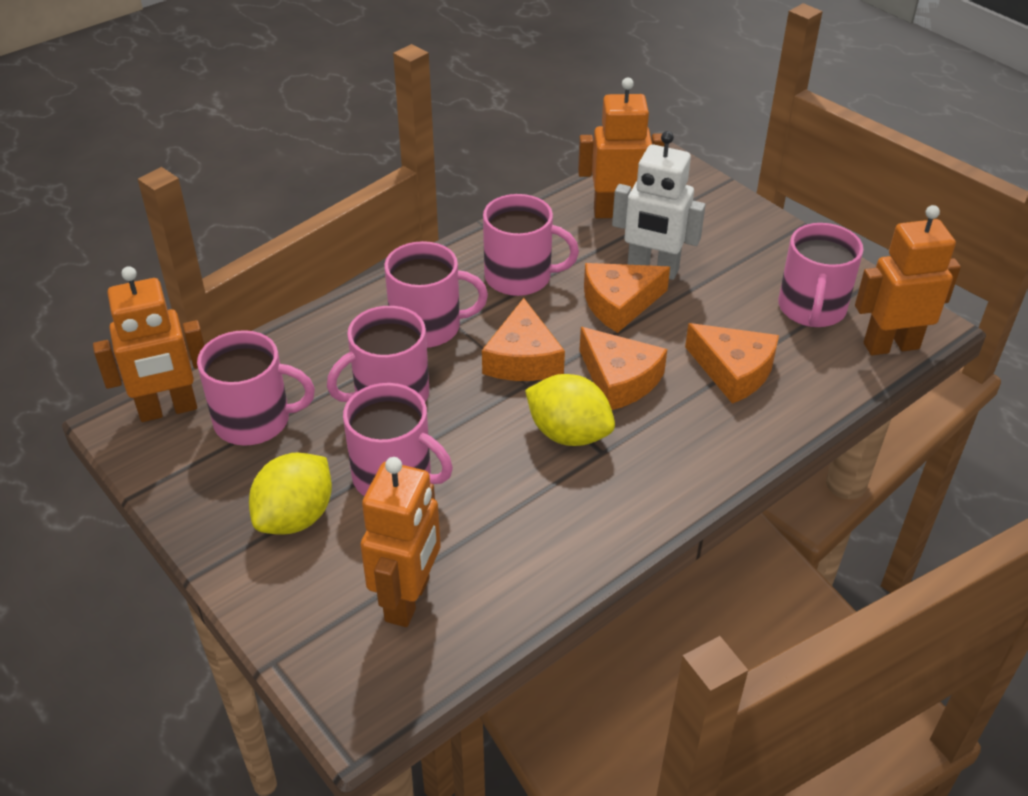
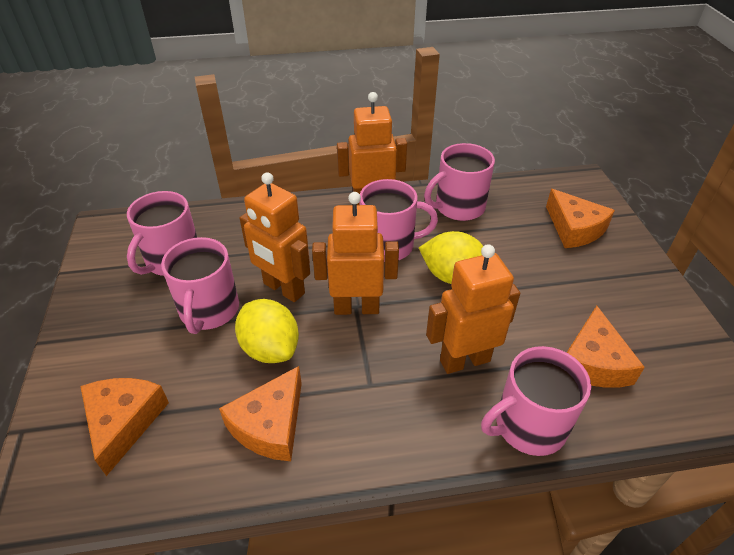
pink mug: [197,330,315,446] [327,306,429,402] [343,383,453,496] [384,241,488,348] [483,194,579,296] [778,223,864,327] = 6 -> [127,191,198,276] [161,237,239,334] [359,179,438,262] [424,143,495,221] [481,346,591,456] = 5
white robot: [612,131,706,280] = 1 -> none = 0

